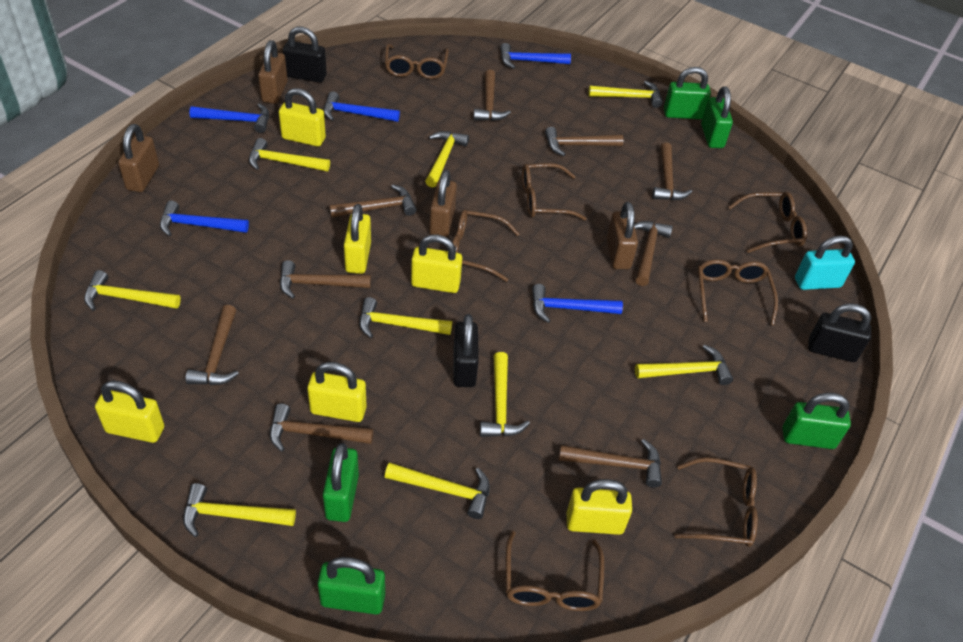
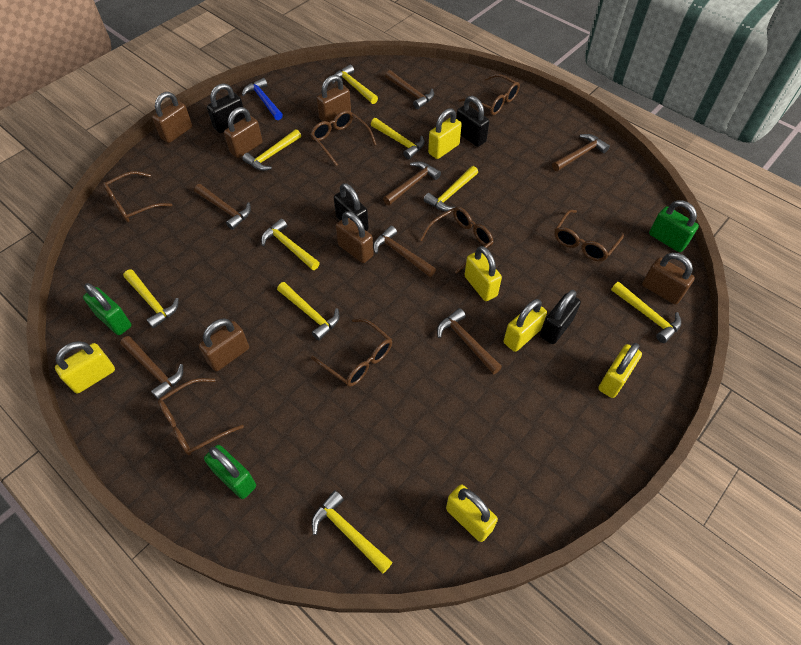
black padlock: [283,27,327,83] [453,314,479,387] [808,303,871,362] = 3 -> [207,83,245,133] [334,183,369,231] [456,96,489,147] [540,290,581,344] = 4
blue hammer: [160,201,249,236] [189,103,269,133] [324,91,400,122] [500,43,571,69] [532,284,623,323] = 5 -> [242,78,283,120] = 1
brown hammer: [185,305,239,385] [270,403,373,452] [280,260,371,299] [329,184,416,218] [473,70,511,121] [545,127,624,156] [559,439,662,488] [634,221,673,286] [652,143,692,200] = 9 -> [120,336,183,400] [194,184,251,230] [373,226,436,277] [383,162,441,205] [385,70,434,109] [437,308,502,375] [552,134,610,171] = 7
brown padlock: [118,124,159,192] [258,40,288,104] [429,170,457,238] [607,202,638,269] = 4 -> [152,92,192,143] [199,319,249,371] [224,107,263,158] [316,75,351,122] [336,211,374,263] [642,253,695,305] = 6
green padlock: [318,557,385,614] [323,443,359,522] [664,67,711,119] [701,86,733,148] [783,393,851,449] = 5 -> [83,283,132,335] [204,445,256,499] [649,200,699,252] = 3
turquoise padlock: [795,235,855,290] = 1 -> none = 0

